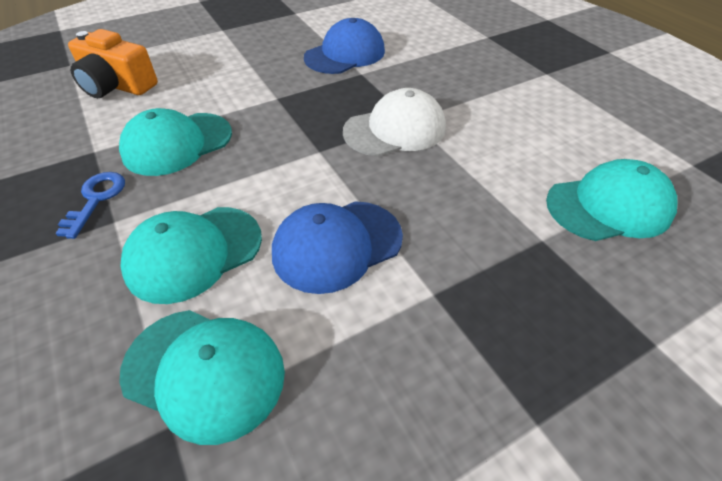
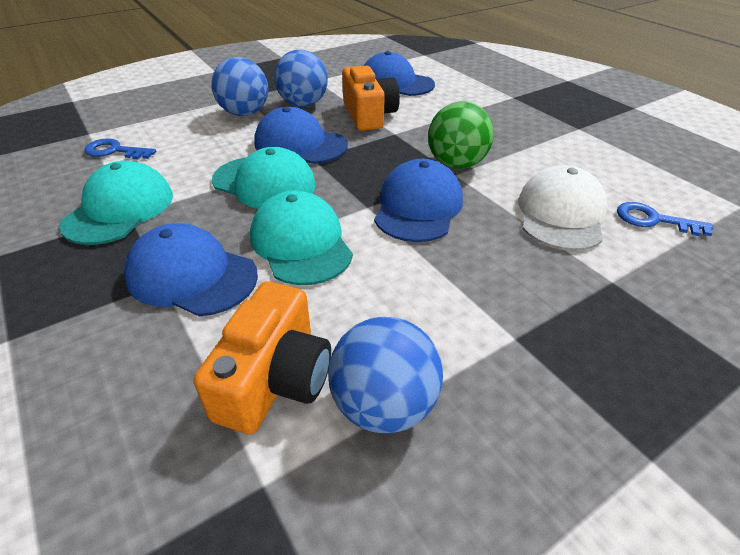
blue ball: none = 0 -> [211,57,268,116] [274,49,328,107] [328,317,443,433] = 3
blue cap: [272,201,403,294] [304,18,385,74] = 2 -> [124,223,258,317] [254,107,348,164] [363,51,435,96] [374,159,463,242] = 4
blue key: [55,172,125,239] = 1 -> [84,138,156,159] [617,202,713,236] = 2
green ball: none = 0 -> [428,102,494,169] = 1
orange camera: [68,29,158,98] = 1 -> [194,281,331,434] [342,66,400,131] = 2
turquoise cap: [119,108,232,176] [119,310,285,445] [120,207,262,304] [546,159,677,241] = 4 -> [59,161,173,245] [212,147,316,209] [250,191,353,285] = 3

